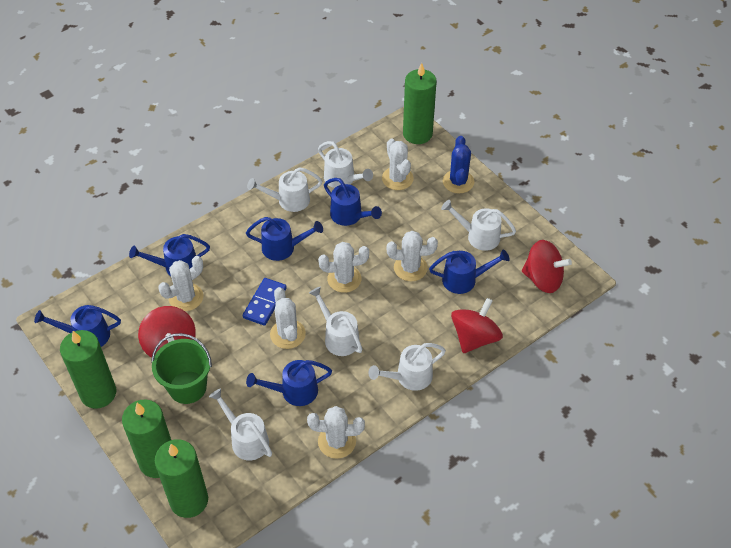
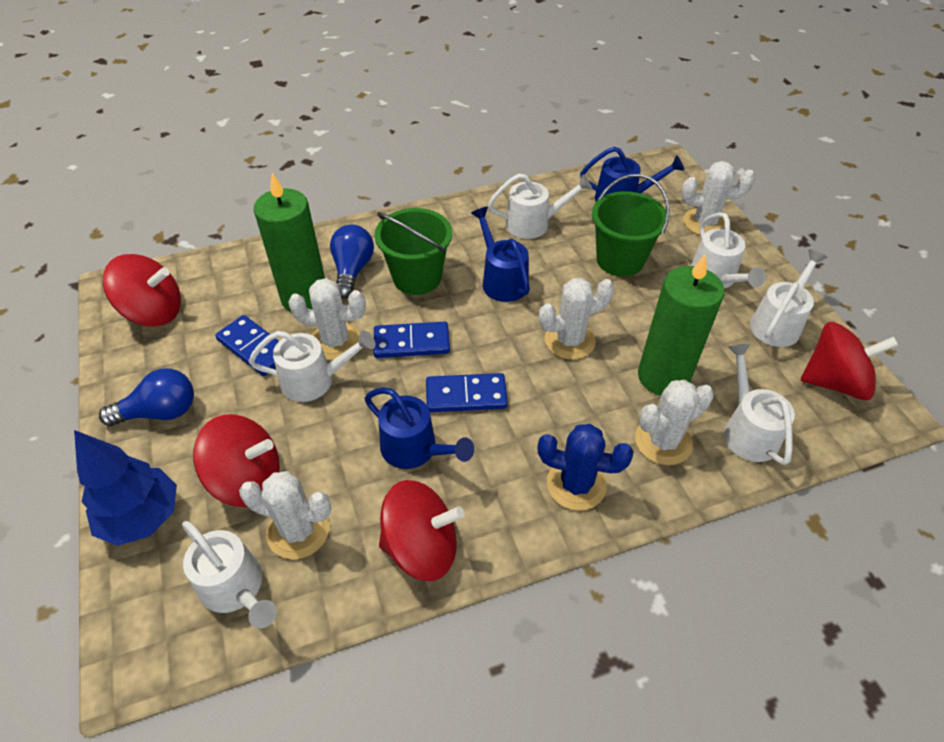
blue domino: [243,278,287,326] = 1 -> [215,315,279,376] [374,322,450,358] [426,373,508,412] = 3
blue light bulb: none = 0 -> [99,368,194,426] [330,225,374,299] = 2
blue tree: none = 0 -> [74,430,177,546] = 1
blue watering can: [34,305,121,347] [129,234,210,276] [246,217,323,261] [246,360,332,406] [324,178,382,226] [429,249,510,294] = 6 -> [365,387,474,469] [471,207,530,302] [580,147,684,202] = 3
green bucket: [151,333,212,404] = 1 -> [375,208,452,295] [592,174,670,277] = 2
green candle: [60,330,116,409] [122,399,171,478] [155,439,208,518] [403,63,437,144] = 4 -> [254,173,325,312] [638,254,725,396] = 2
red spinning top: [138,306,196,358] [451,298,503,353] [522,240,572,293] = 3 -> [103,254,181,327] [193,414,280,507] [379,480,465,581] [801,322,899,400] = 4
white cactus: [158,256,204,311] [270,287,306,349] [307,406,365,459] [318,242,369,293] [382,138,414,190] [387,231,438,281] = 6 -> [239,471,331,559] [288,278,366,360] [539,278,614,359] [635,380,714,465] [681,161,755,235] = 5

